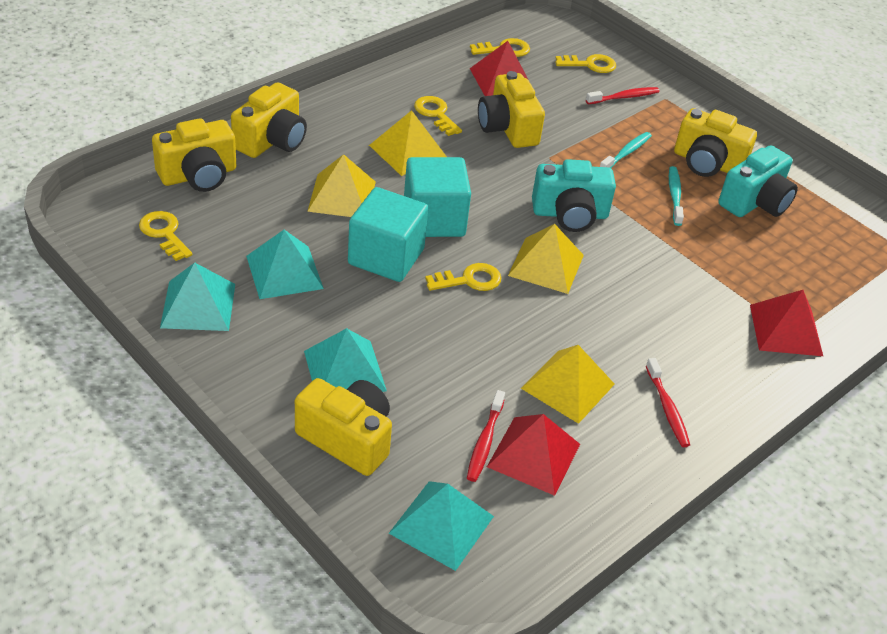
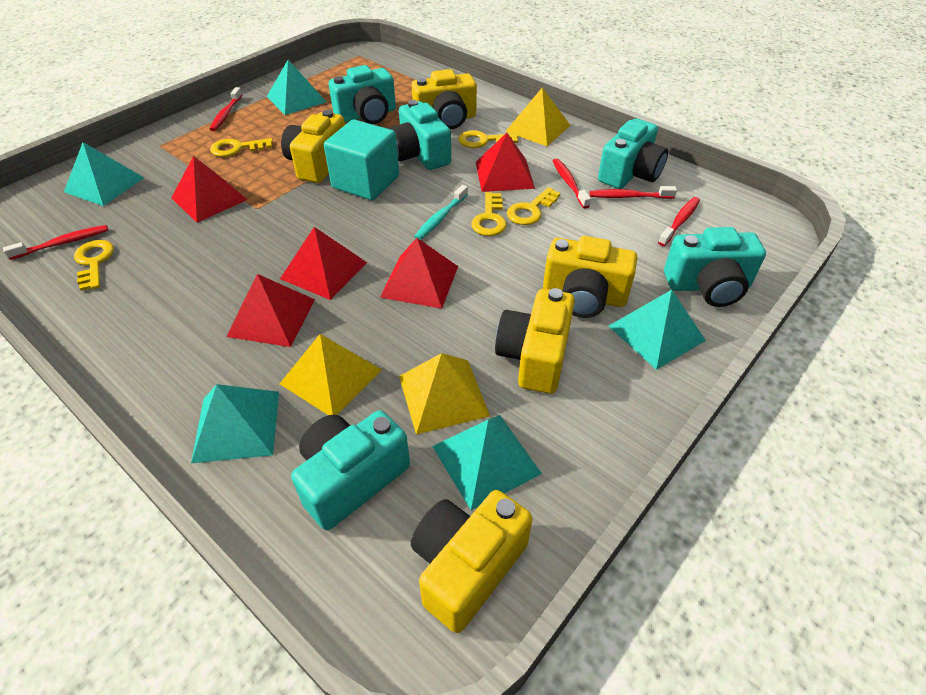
red pyramid: [470,41,528,96] [487,414,580,496] [750,290,823,356] = 3 -> [171,156,247,223] [226,274,315,347] [280,227,367,300] [380,238,458,309] [476,133,535,192] = 5
red toothbrush: [467,390,505,482] [586,87,660,104] [646,358,690,447] = 3 -> [3,225,109,260] [210,87,242,131] [553,158,591,208] [589,186,677,199] [658,197,700,246] = 5
turquoise camera: [532,159,616,232] [718,145,798,217] = 2 -> [291,410,410,530] [328,65,396,124] [389,100,451,170] [598,119,668,189] [664,227,766,307] = 5
turquoise cube: [348,187,428,282] [404,157,471,237] = 2 -> [324,119,399,200] = 1
turquoise pyramid: [160,263,235,331] [246,230,324,299] [304,328,387,392] [389,481,494,571] = 4 -> [64,142,144,206] [191,384,279,463] [267,60,326,115] [432,415,542,510] [608,290,706,370] = 5
turquoise toothbrush: [600,132,652,168] [669,166,684,226] = 2 -> [414,185,468,240] = 1
yellow pyramid: [307,154,376,217] [369,110,447,176] [508,224,584,294] [521,345,615,424] = 4 -> [280,334,382,415] [399,353,490,435] [505,88,571,146] = 3

